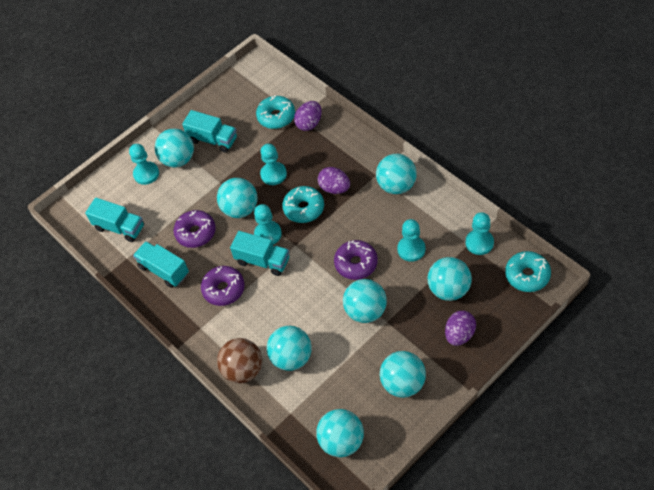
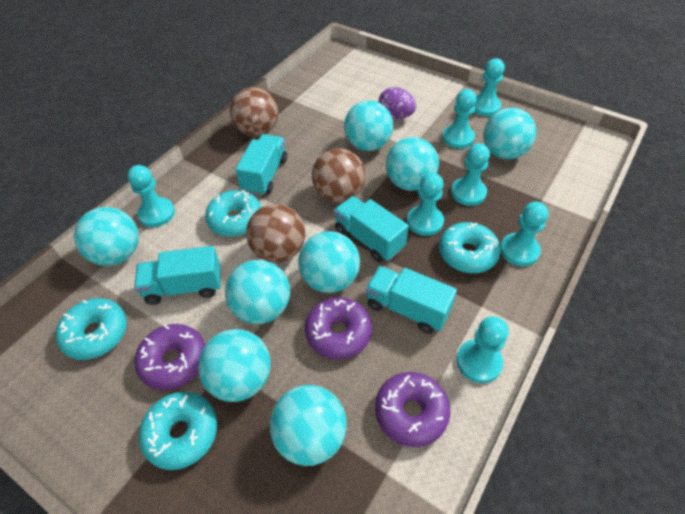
brown ball: [217,338,262,383] = 1 -> [230,87,278,137] [246,204,305,263] [312,148,365,203] = 3
purple egg: [294,101,322,131] [318,167,350,194] [445,311,476,346] = 3 -> [378,87,416,119] = 1
turquoise donut: [256,96,295,129] [282,186,324,223] [505,251,551,292] = 3 -> [56,298,127,360] [139,392,217,470] [205,190,261,237] [439,222,501,273] = 4
turquoise pawn: [129,144,159,185] [254,204,282,245] [260,144,287,185] [397,219,426,262] [465,212,494,255] = 5 -> [127,165,175,227] [407,172,444,236] [442,89,477,149] [451,143,490,206] [457,316,508,383] [474,58,505,116] [500,202,548,266] = 7

